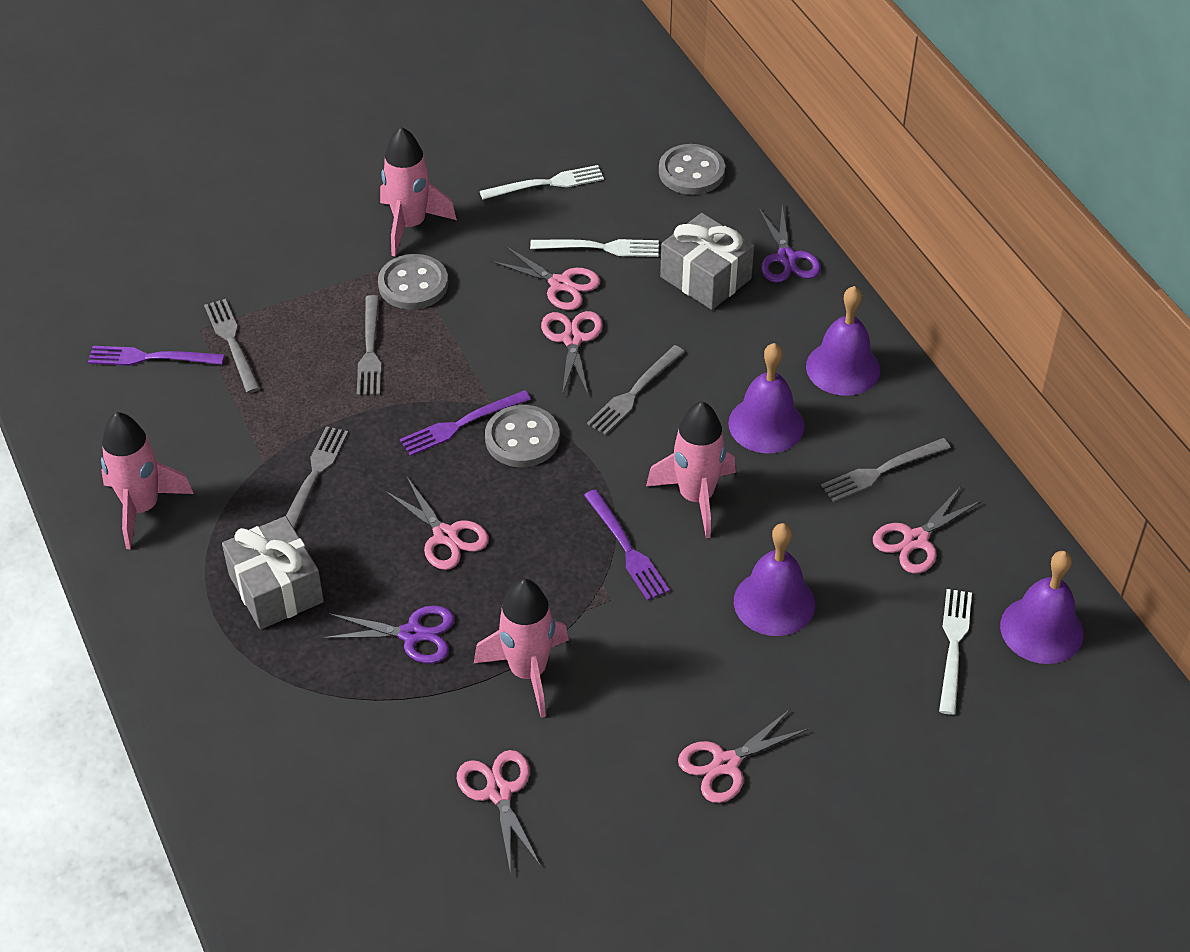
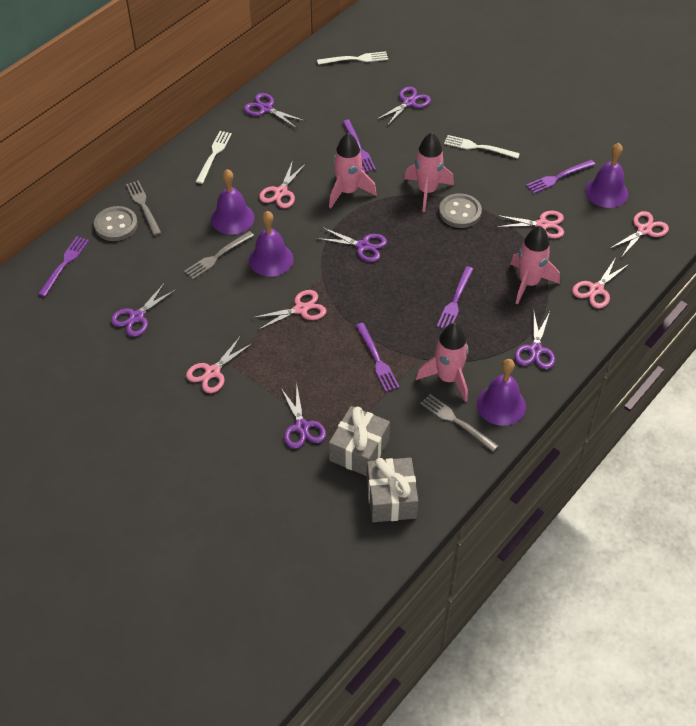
grey button: [378,254,448,310] [485,405,560,467] [659,144,725,195] = 3 -> [94,206,138,241] [439,193,482,228] = 2
grey fork: [204,299,260,393] [286,426,348,529] [357,295,381,396] [587,345,685,435] [821,438,951,502] = 5 -> [126,180,161,236] [184,231,254,279] [420,394,498,452] = 3
purple fork: [88,346,225,366] [400,390,531,456] [584,489,670,600] = 3 -> [38,236,89,297] [342,120,376,172] [356,323,400,392] [437,266,474,329] [526,160,595,194] = 5
purple scissors: [322,605,455,664] [759,205,821,283] = 2 -> [111,282,175,337] [244,93,305,128] [280,385,326,449] [316,227,387,262] [376,87,431,126] [515,312,555,369] = 6

